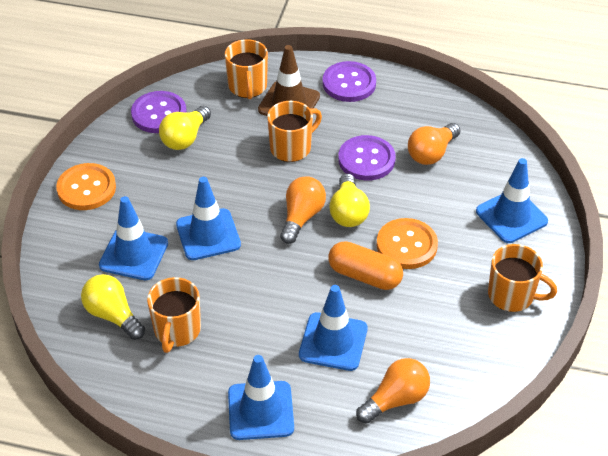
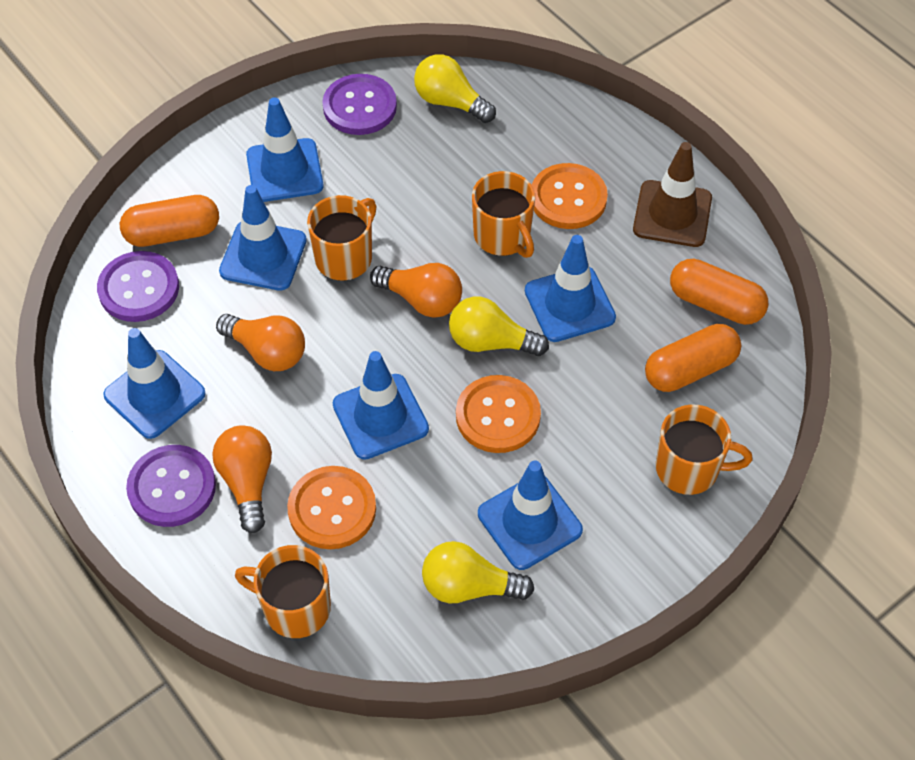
blue traffic cone: [99,196,168,280] [176,177,241,260] [228,355,294,440] [299,285,368,371] [476,158,548,243] = 5 -> [103,328,206,439] [219,185,307,291] [246,97,324,202] [333,351,429,460] [478,461,583,570] [525,235,616,342] = 6
orange button: [56,163,116,210] [376,218,438,269] = 2 -> [287,466,376,549] [456,375,541,453] [532,163,608,229] = 3
orange capsule: [328,241,403,290] = 1 -> [120,195,219,247] [645,324,741,392] [670,259,769,325] = 3

